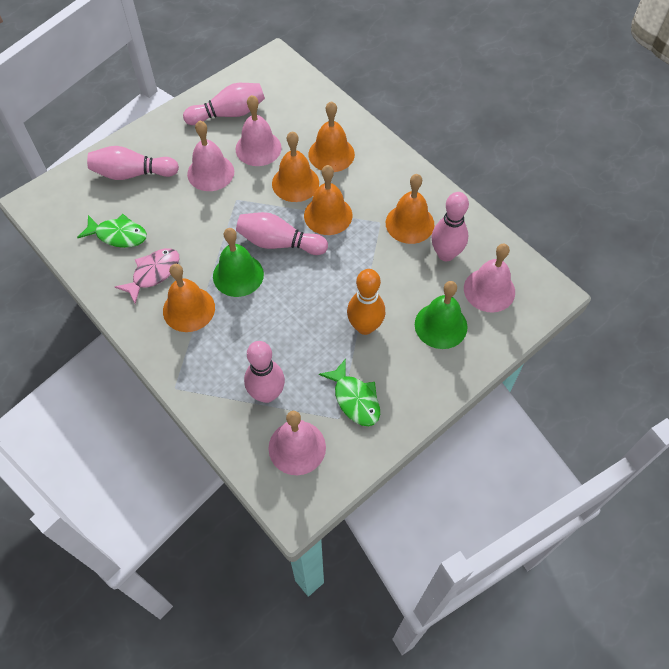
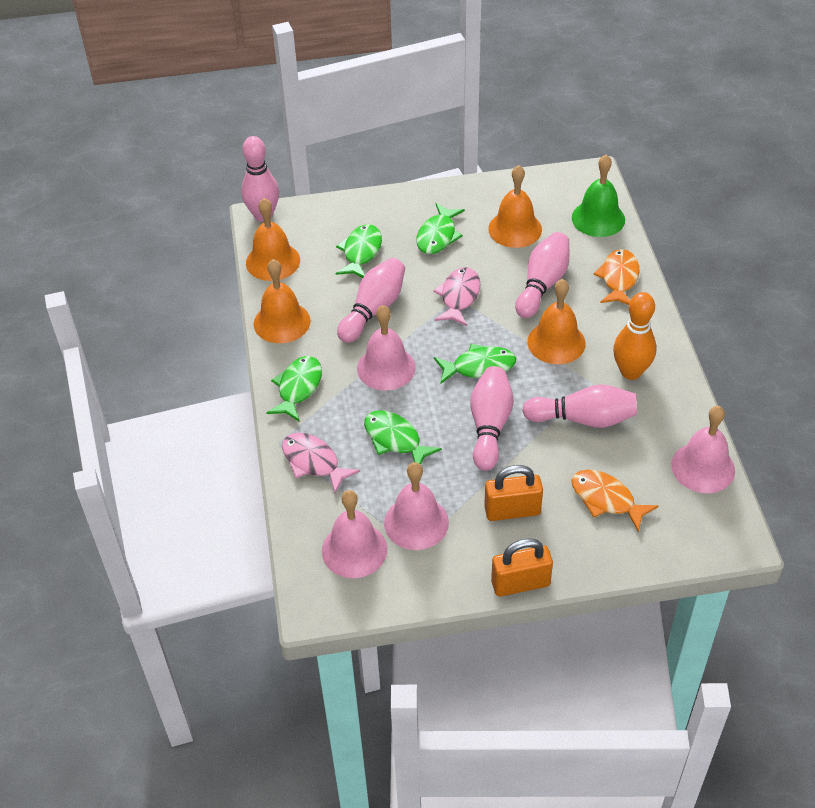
green bell: [213,228,264,297] [415,281,467,349] = 2 -> [572,155,625,237] = 1
green fish: [77,214,147,248] [319,358,380,426] = 2 -> [266,356,322,422] [335,224,382,278] [364,410,442,465] [416,203,465,254] [434,344,516,384] = 5
orange bell: [163,264,215,332] [272,132,319,202] [304,165,352,235] [309,101,355,172] [386,174,434,244] = 5 -> [246,198,300,281] [254,259,311,343] [488,165,542,248] [527,279,586,364] = 4
orange fish: none = 0 -> [571,470,658,532] [593,249,639,305] = 2
orange padlock: none = 0 -> [484,465,543,521] [491,538,553,597] = 2
pink fish: [115,248,179,304] = 1 -> [282,433,360,493] [433,267,481,326] = 2

